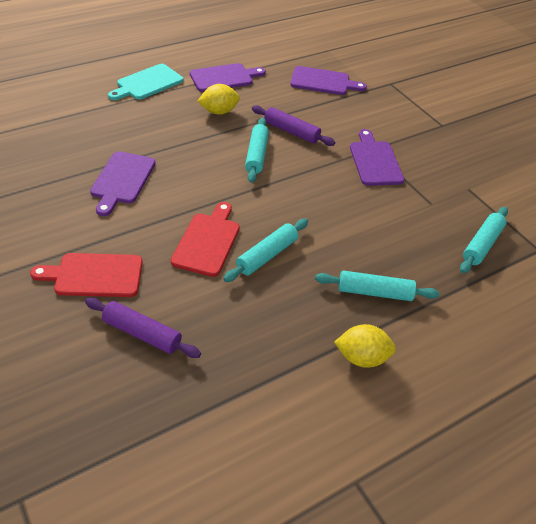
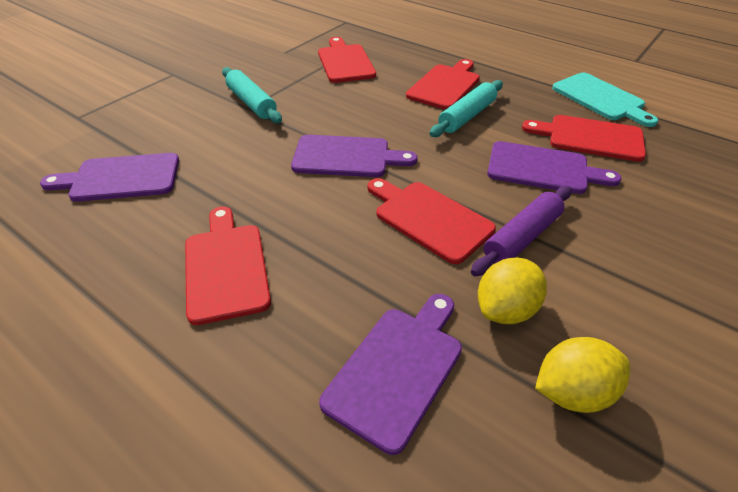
purple rolling pin: [85,298,201,358] [252,105,335,146] = 2 -> [471,186,572,276] = 1
red cutting board: [30,253,143,297] [171,202,240,277] = 2 -> [185,206,271,325] [318,37,376,83] [367,178,496,264] [406,59,480,110] [522,115,646,162] = 5
turquoise rolling pin: [223,219,308,282] [245,118,269,183] [315,270,439,301] [460,207,508,273] = 4 -> [222,67,282,123] [430,80,503,137] = 2

